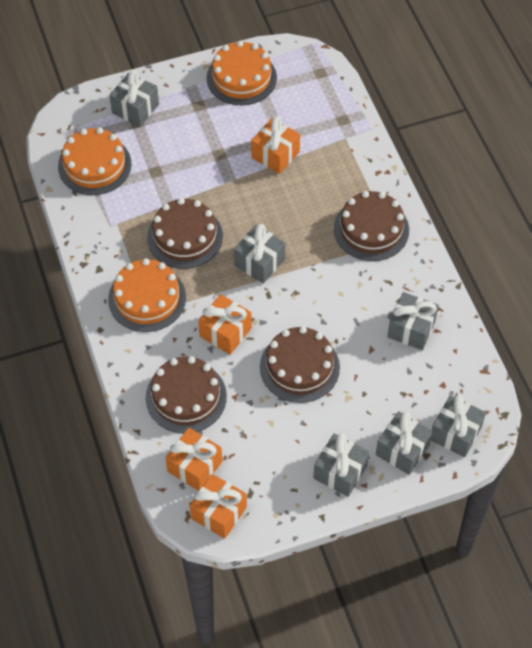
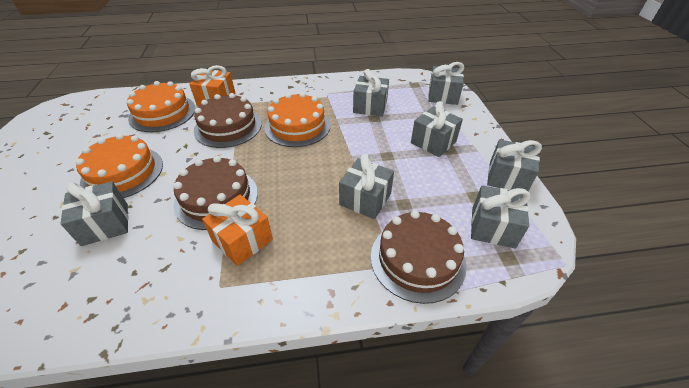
brown cake: [146,356,227,433] [147,198,223,269] [260,326,340,403] [334,191,409,261] = 4 -> [174,156,258,230] [194,93,262,148] [371,210,467,304] = 3
grey gift: [109,70,159,127] [234,224,285,284] [313,433,369,497] [376,411,433,475] [387,292,439,350] [431,395,486,457] = 6 -> [60,181,128,246] [339,154,394,219] [353,69,389,117] [411,101,463,157] [428,62,464,105] [471,185,531,249] [487,139,542,191] = 7
orange gift: [165,428,222,491] [190,474,247,539] [198,294,252,355] [251,117,300,174] = 4 -> [189,65,236,106] [202,195,273,266] = 2

